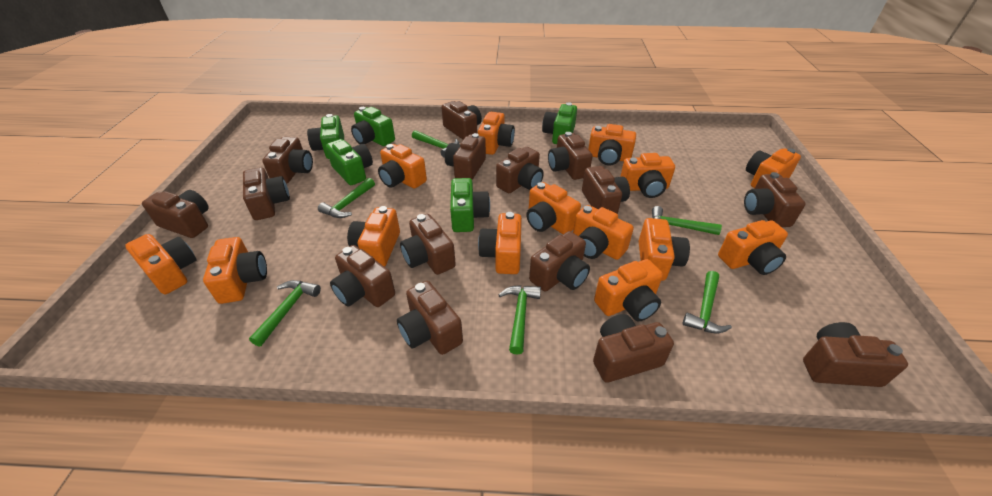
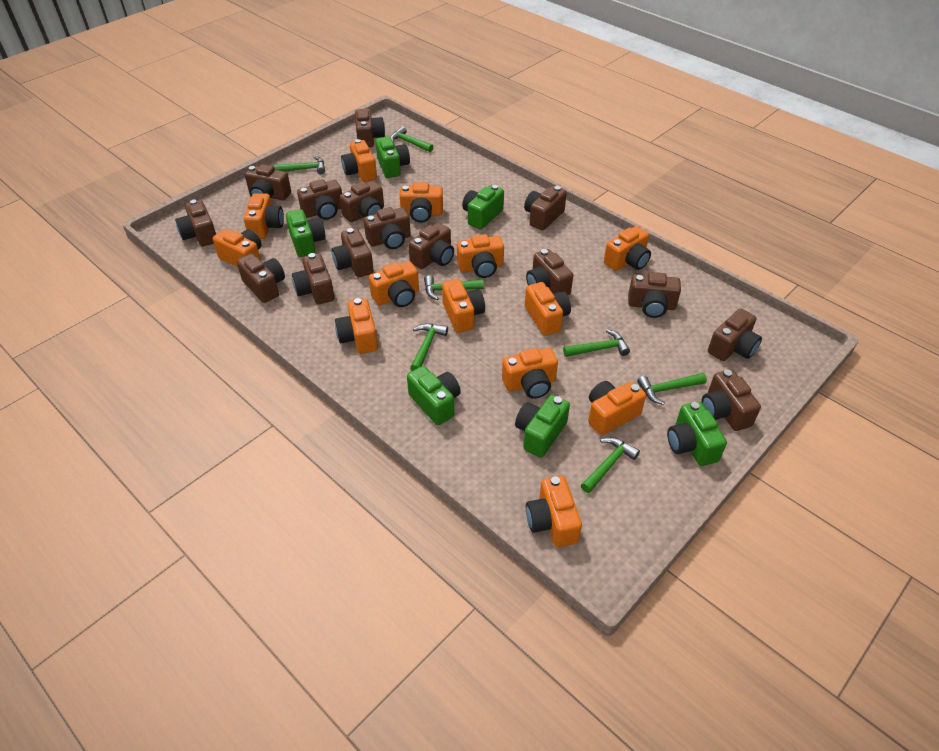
green camera: [307,114,344,159] [326,139,373,185] [351,107,395,146] [450,178,490,232] [542,102,577,144] = 5 -> [286,209,326,257] [375,136,410,178] [407,366,461,425] [462,185,504,229] [515,395,570,458] [667,401,727,466] = 6
green hammer: [249,280,321,347] [318,178,375,218] [412,130,459,158] [499,285,541,354] [652,206,722,235] [682,271,732,333] = 6 -> [274,156,325,174] [391,126,433,152] [410,323,448,371] [424,275,484,300] [563,329,630,357] [581,437,640,493] [637,373,707,405] = 7
orange camera: [125,234,197,294] [203,237,267,304] [347,206,400,267] [378,144,427,189] [478,112,515,155] [478,212,522,274] [526,182,581,234] [573,205,634,260] [588,124,636,166] [594,259,663,322] [620,153,675,198] [639,218,690,281] [718,220,788,275] [746,148,801,188] = 14 -> [213,229,262,267] [244,193,284,239] [335,298,378,354] [341,139,377,182] [369,261,419,307] [400,182,443,223] [442,279,485,333] [457,234,504,278] [502,348,558,399] [525,282,571,336] [526,476,582,547] [588,381,646,435] [604,226,651,271] = 13

